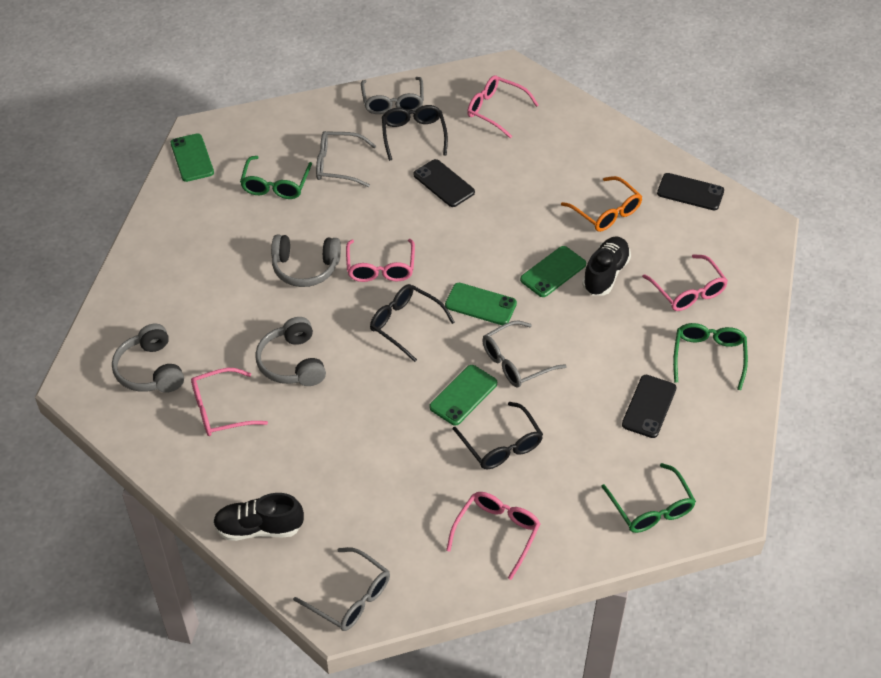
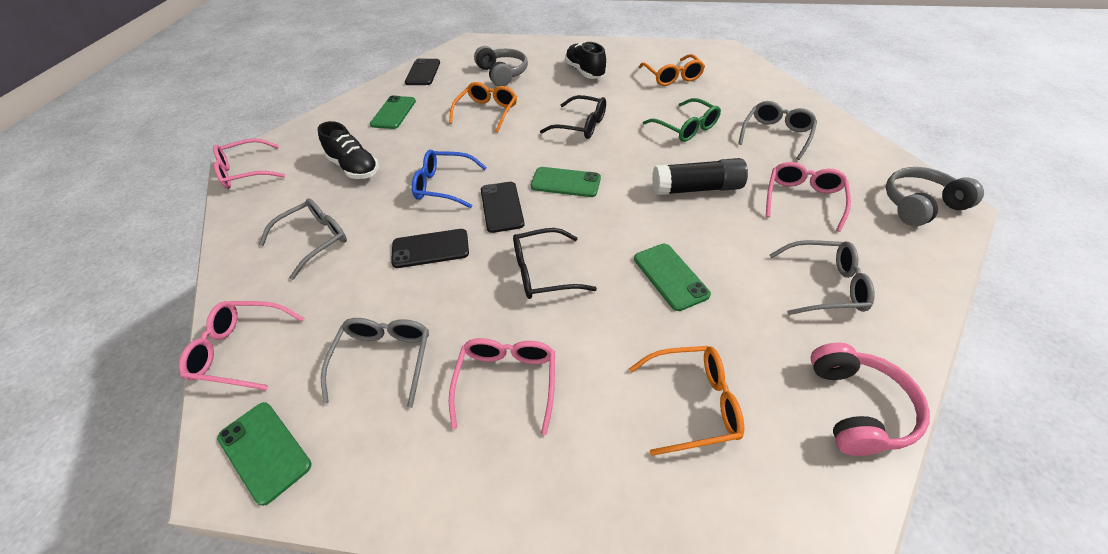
black glasses: [370,284,455,362] [382,105,448,161] [453,402,543,469] = 3 -> [513,228,597,299] [540,95,606,139] = 2
black glue stick: none = 0 -> [652,158,748,195] = 1
blue glasses: none = 0 -> [412,149,487,208] = 1
green glasses: [240,156,312,199] [601,463,696,533] [673,323,748,390] = 3 -> [643,98,721,142] = 1
grey headphones: [112,324,184,393] [255,317,326,386] [271,235,341,287] = 3 -> [474,46,528,86] [886,167,984,226] = 2
orange glasses: [561,176,642,232] = 1 -> [449,82,517,132] [629,346,744,456] [639,54,705,86] = 3
pink glasses: [191,368,268,436] [346,239,415,282] [446,492,540,580] [467,75,539,138] [642,254,728,311] = 5 -> [179,301,304,390] [213,138,285,189] [449,338,555,435] [766,162,851,232] = 4
pink headphones: none = 0 -> [811,343,930,456] = 1

